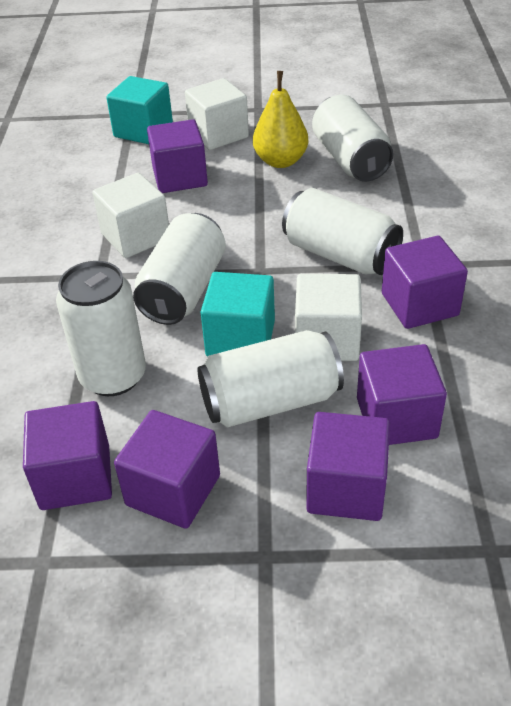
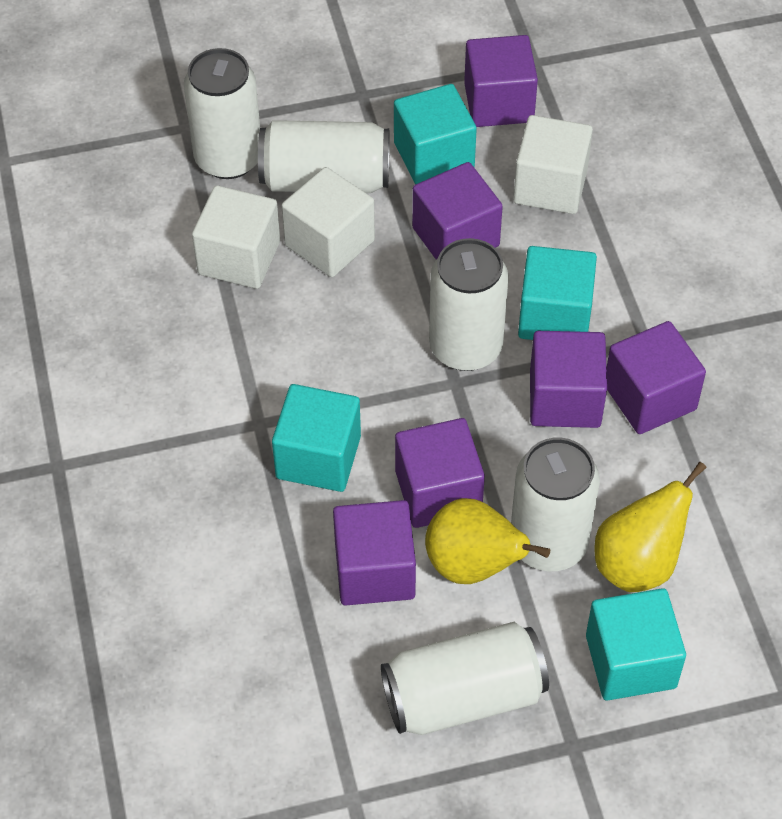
turquoise cube: [106,76,173,144] [201,272,275,357] = 2 -> [272,384,361,492] [394,84,477,184] [518,246,597,340] [586,588,686,701] = 4
yellow pear: [253,71,308,168] = 1 -> [425,498,550,584] [594,461,706,592] = 2

